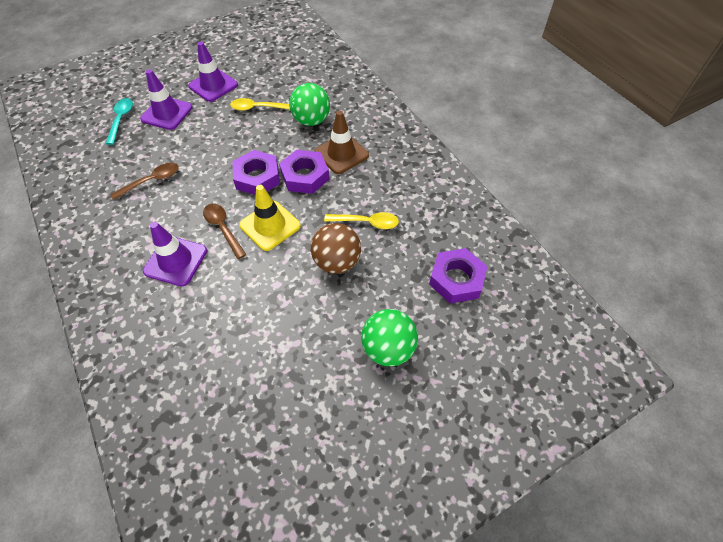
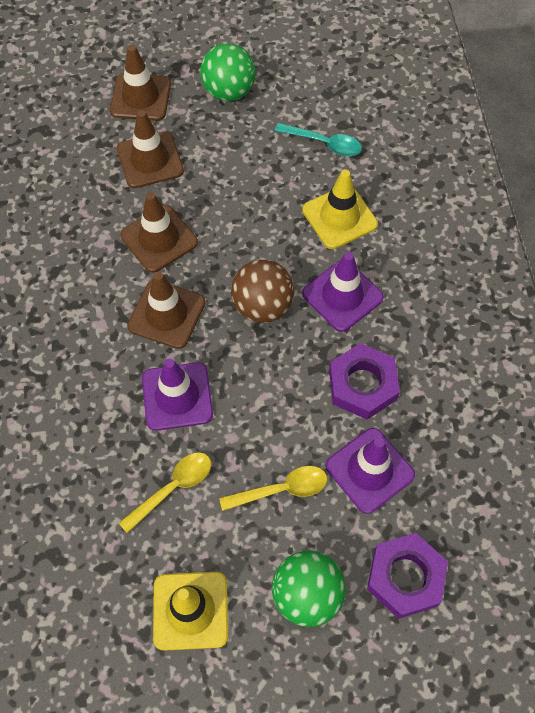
brown spoon: [110,163,179,200] [203,204,247,259] = 2 -> none = 0
brown traffic cone: [314,111,369,174] = 1 -> [110,45,171,121] [117,110,184,188] [120,192,198,273] [127,272,205,349] = 4
purple nut: [232,150,280,195] [279,150,329,194] [429,248,488,303] = 3 -> [329,343,400,420] [367,533,448,619] = 2
yellow traffic cone: [239,185,301,251] = 1 -> [153,572,228,651] [302,169,378,249] = 2

